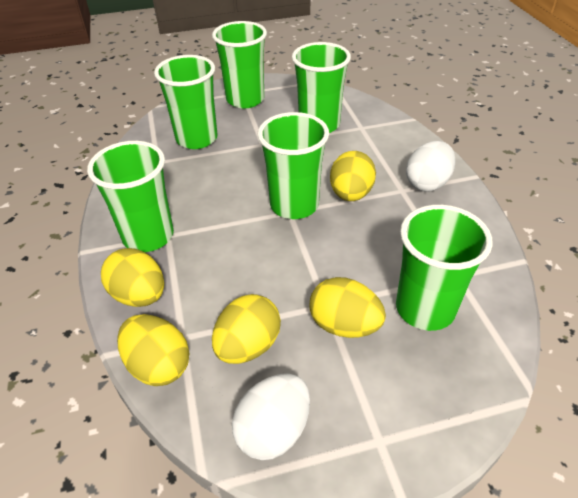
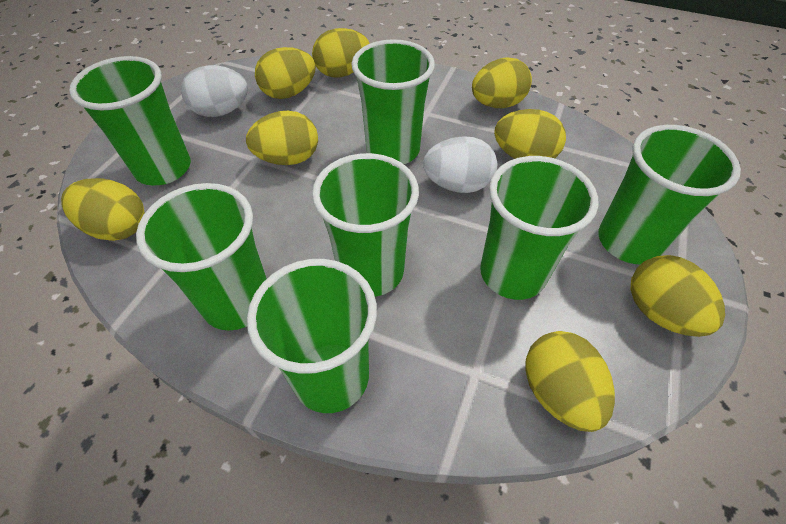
green cup: [87,141,174,252] [154,55,217,149] [212,21,267,108] [257,112,329,219] [292,42,351,133] [396,205,493,331] = 6 -> [69,56,191,186] [136,183,267,330] [247,259,377,413] [312,153,419,297] [351,39,435,164] [480,156,599,300] [598,125,741,264] = 7
yellow egg: [101,248,164,307] [117,314,189,386] [212,294,281,364] [310,277,386,338] [330,151,376,201] = 5 -> [61,178,145,241] [246,111,318,165] [255,47,316,99] [312,28,370,78] [472,57,532,108] [494,109,566,159] [525,331,615,432] [631,255,725,337] = 8

